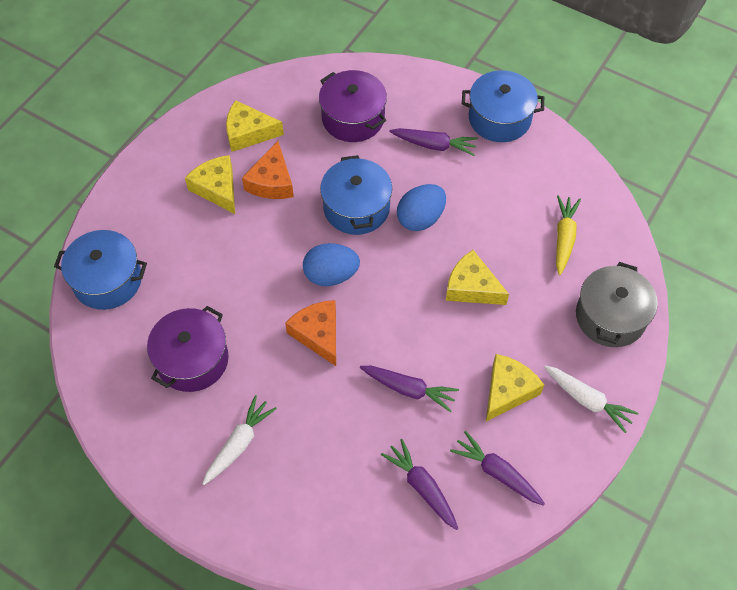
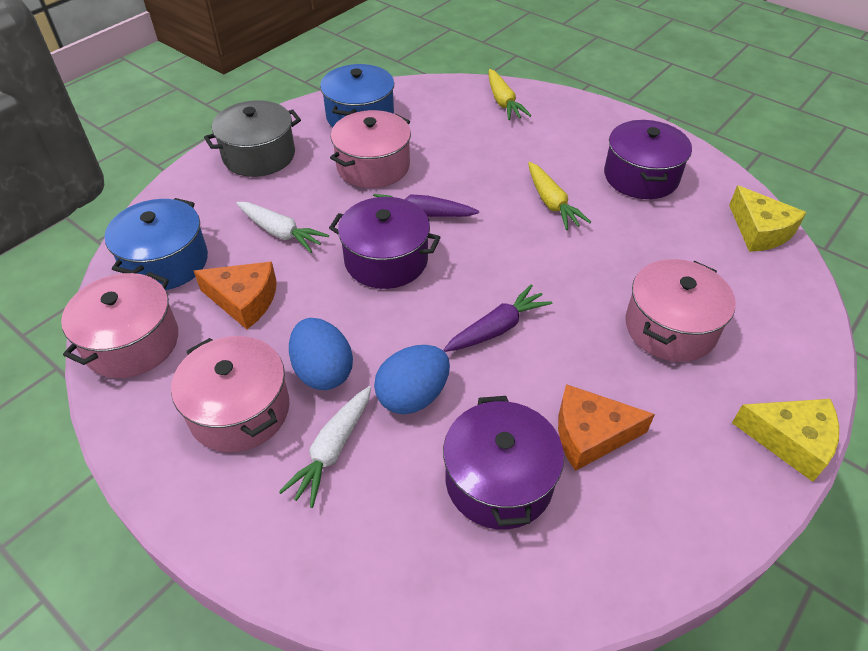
blue pot: [54,230,147,310] [320,155,392,235] [462,70,544,142] = 3 -> [105,198,208,290] [320,64,394,127] = 2
pink pot: none = 0 -> [61,272,178,378] [171,336,290,452] [330,110,411,188] [625,259,736,362] = 4
purple carrot: [360,366,459,412] [381,439,458,530] [390,128,478,156] [450,431,545,506] = 4 -> [373,194,479,217] [443,284,552,352] = 2
purple pot: [147,306,229,392] [319,70,387,142] = 2 -> [329,197,441,289] [443,396,564,529] [604,120,692,199] = 3
yellow carrot: [556,195,581,275] = 1 -> [488,69,531,120] [528,162,591,230] = 2
yellow cheese: [185,155,235,214] [226,100,284,152] [446,250,509,305] [486,354,544,421] = 4 -> [729,185,807,252] [732,399,839,482] = 2

